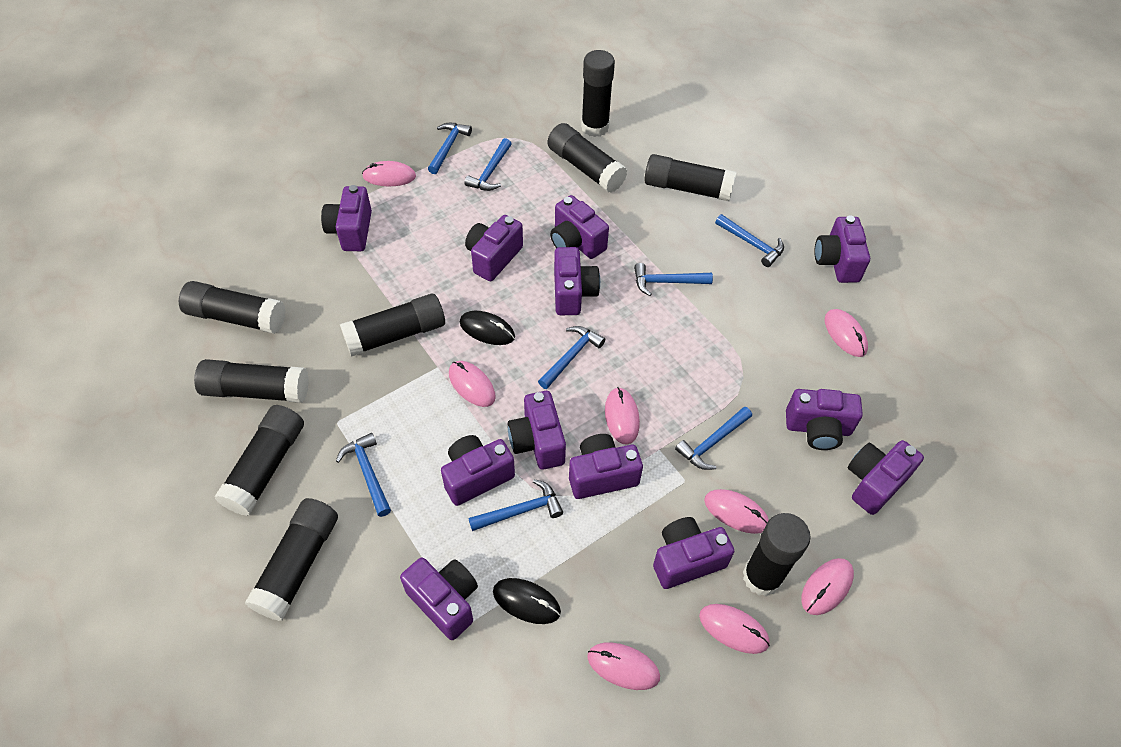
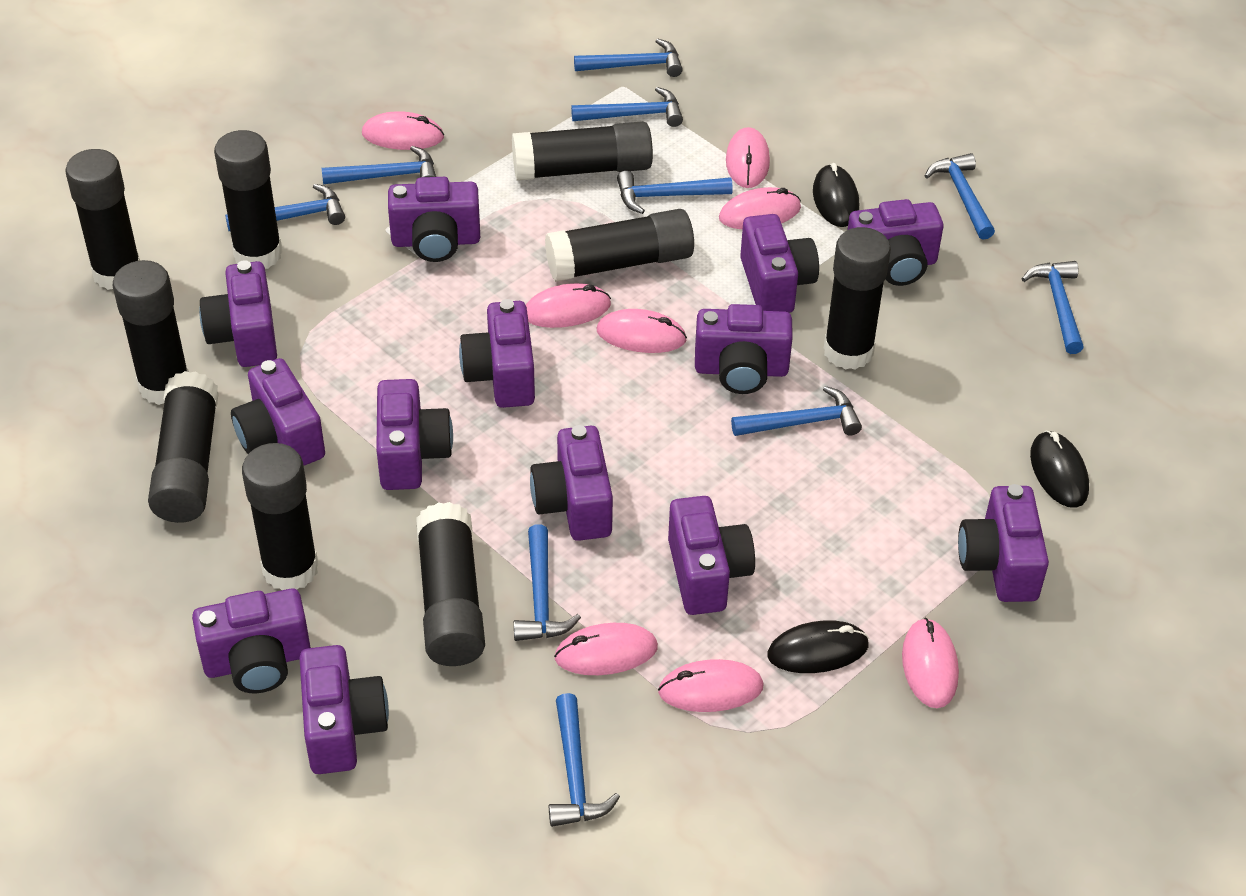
black mouse: [460,311,515,345] [493,578,561,624] = 2 -> [767,620,869,673] [813,163,859,227] [1030,431,1089,508] = 3
blue hammer: [336,433,391,517] [428,123,472,174] [464,138,511,191] [468,479,563,531] [538,326,605,389] [634,263,713,296] [675,406,752,470] [715,214,784,267] = 8 -> [225,184,345,231] [322,146,436,184] [514,524,581,641] [549,693,620,827] [571,87,683,127] [574,38,683,77] [617,171,733,214] [731,386,862,436] [925,153,995,240] [1022,261,1084,354] = 10
purple camera: [321,185,372,251] [400,557,478,640] [441,435,515,506] [465,215,523,281] [508,391,566,470] [550,195,609,259] [554,247,600,315] [569,434,643,499] [653,517,735,589] [786,389,863,450] [814,215,870,283] [848,440,924,515] = 12 -> [192,589,311,693] [199,260,277,367] [231,358,325,466] [299,645,389,774] [376,379,453,490] [388,177,480,262] [459,299,535,408] [530,425,613,541] [668,496,755,615] [695,304,793,394] [740,214,819,313] [848,199,943,286] [958,484,1049,602] = 13

